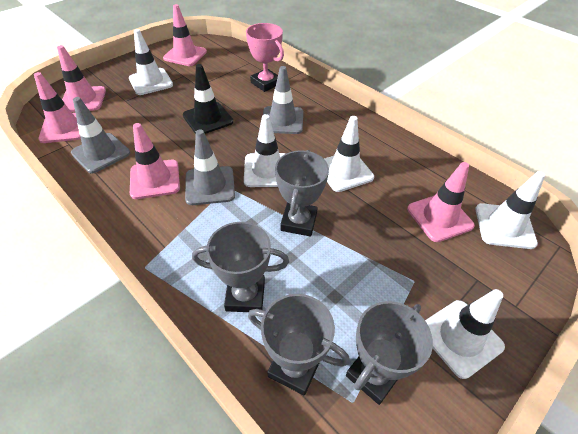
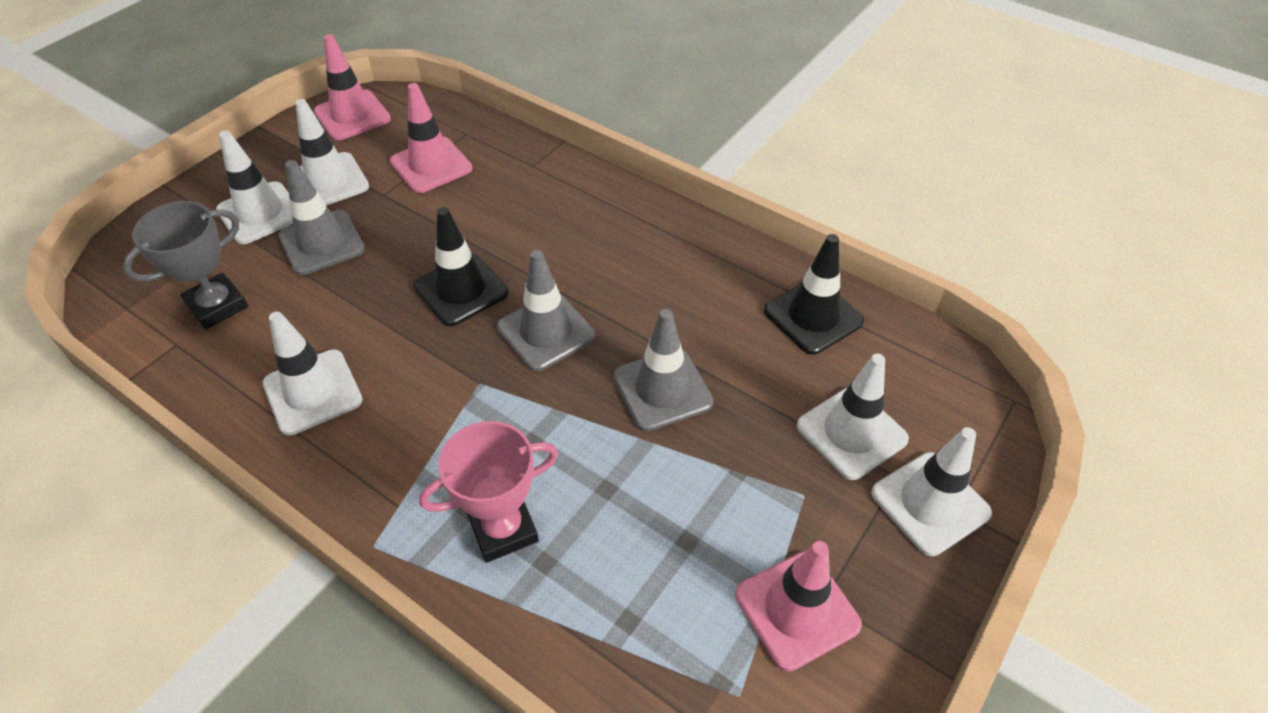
black traffic cone: [183,64,233,134] = 1 -> [413,207,508,326] [764,234,864,355] = 2
grey trophy: [192,222,289,312] [248,294,350,396] [275,150,329,237] [346,301,433,405] = 4 -> [123,201,248,329] = 1
pink traffic cone: [34,72,81,143] [57,45,106,112] [130,123,180,199] [163,4,207,66] [407,162,475,242] = 5 -> [314,34,391,140] [390,83,472,193] [735,541,862,672] = 3

